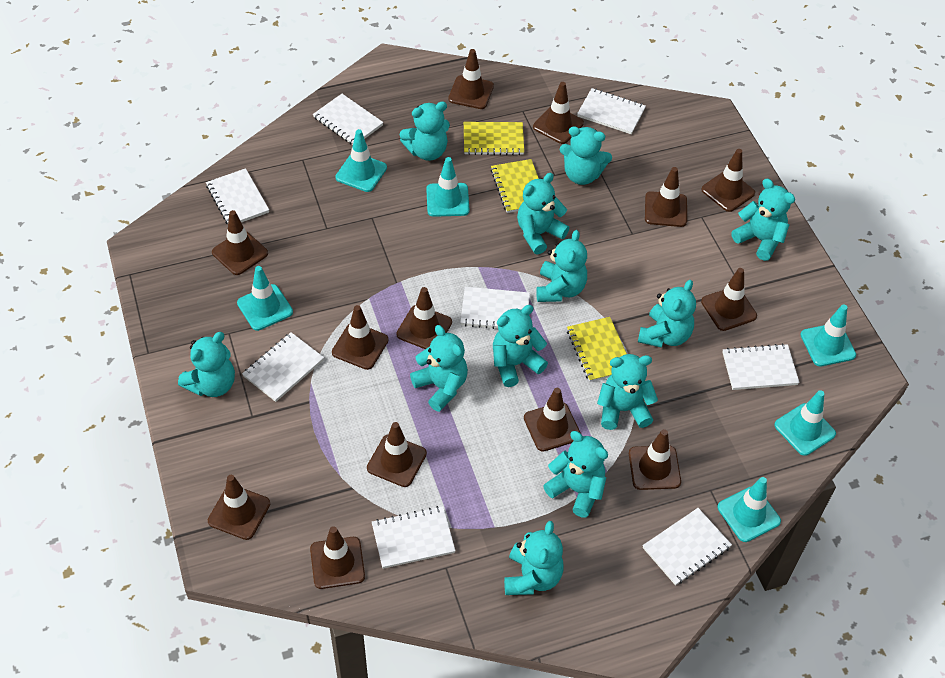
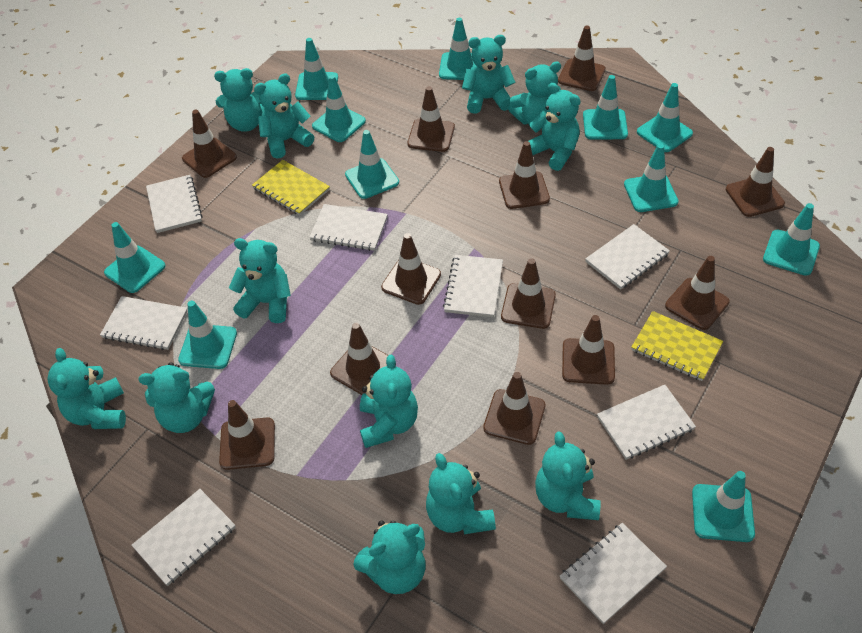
brown traffic cone: [208,475,270,540] [212,210,268,275] [310,526,365,589] [332,305,389,370] [367,422,427,487] [396,287,452,349] [448,49,494,109] [524,388,581,452] [533,82,584,144] [629,429,681,490] [645,167,687,227] [701,149,755,212] [701,268,757,331] = 13 -> [182,110,237,178] [219,400,275,470] [330,323,396,395] [381,233,441,305] [407,86,455,152] [483,372,546,445] [499,141,550,209] [501,258,556,329] [558,26,606,91] [562,315,615,385] [665,256,730,330] [726,147,785,217] = 12
turquoise traffic cone: [237,266,293,331] [335,129,387,192] [426,157,469,217] [718,477,781,542] [774,390,836,456] [800,304,856,367] = 6 -> [104,222,166,293] [178,301,237,369] [295,38,338,100] [312,75,366,142] [345,130,399,199] [439,18,474,80] [583,75,628,140] [624,144,679,212] [637,83,693,152] [692,471,755,542] [763,203,820,275] = 11
yellow notebook: [464,122,524,155] [491,159,539,213] [567,317,627,382] = 3 -> [252,160,330,216] [631,311,723,381] = 2

